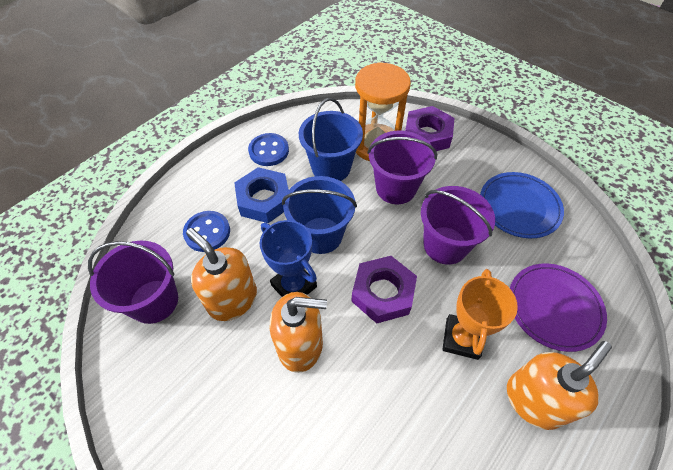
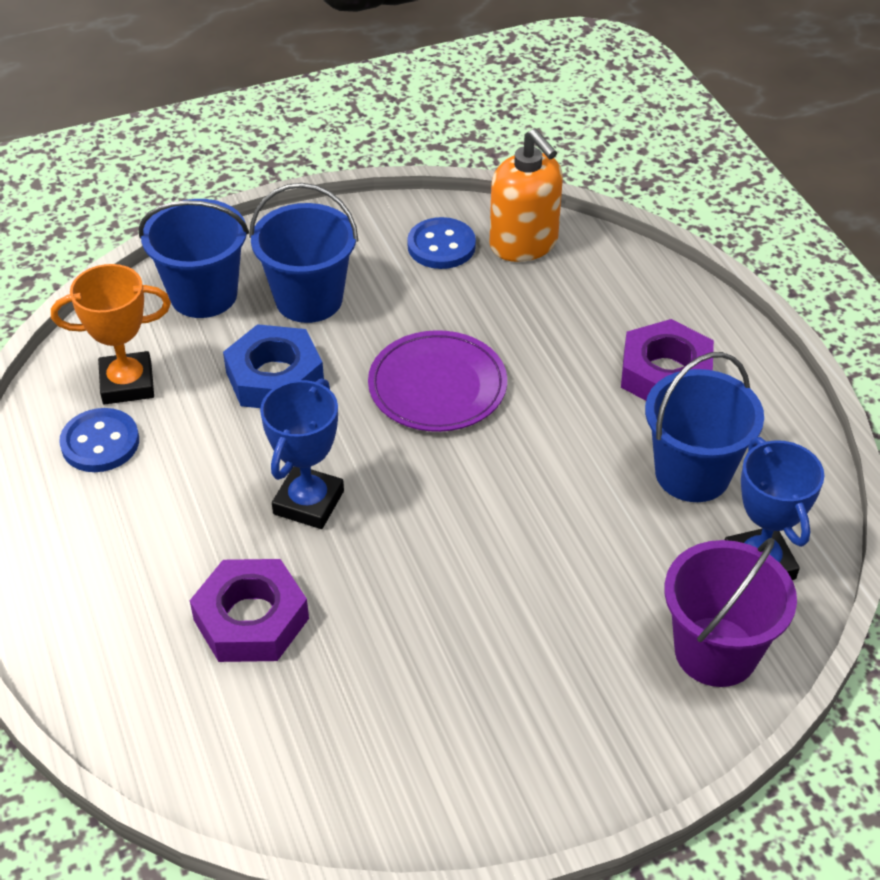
blue bucket: [282,176,357,254] [299,98,363,181] = 2 -> [139,199,249,318] [249,183,359,323] [645,352,764,502] = 3
blue plate: [480,172,564,238] = 1 -> none = 0
blue trophy: [260,220,317,297] = 1 -> [260,378,344,529] [725,437,825,580] = 2
orange hourglass: [355,62,411,161] = 1 -> none = 0
orange soap dispenser: [186,228,257,321] [270,292,327,373] [507,341,612,430] = 3 -> [490,129,563,262] = 1
purple bucket: [88,241,178,324] [367,131,437,204] [421,186,495,265] = 3 -> [664,538,797,687] = 1

